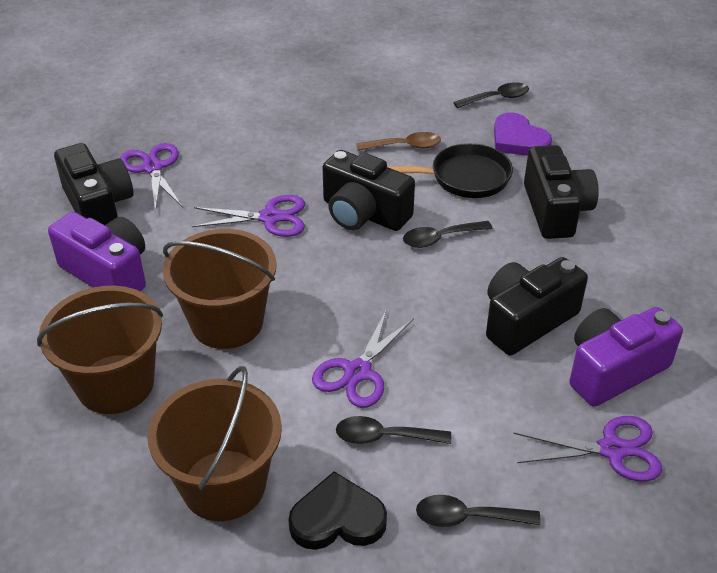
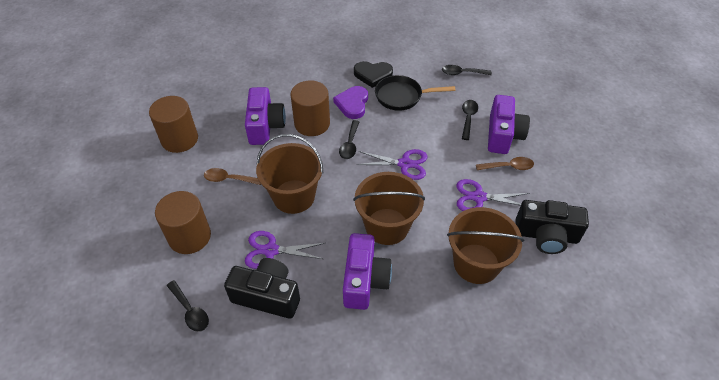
black camera: [54,143,133,225] [322,150,415,231] [486,257,588,355] [524,145,599,239] = 4 -> [224,258,300,319] [516,200,589,254] = 2
brown cylinder: none = 0 -> [149,96,198,153] [155,191,211,254] [290,80,330,136] = 3
brown spoon: [356,132,441,151] = 1 -> [204,168,261,185] [476,157,534,170] = 2
purple camera: [48,212,146,291] [569,307,683,407] = 2 -> [245,87,286,145] [343,233,392,310] [488,95,530,154] = 3
purple scissors: [120,143,182,212] [192,195,305,237] [312,309,414,408] [513,416,663,482] = 4 -> [245,231,325,269] [356,149,427,180] [456,179,529,211] = 3

